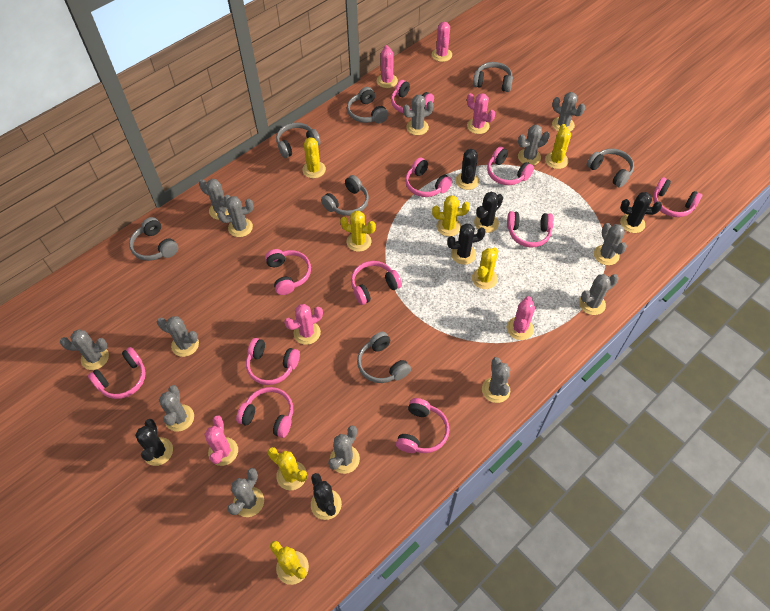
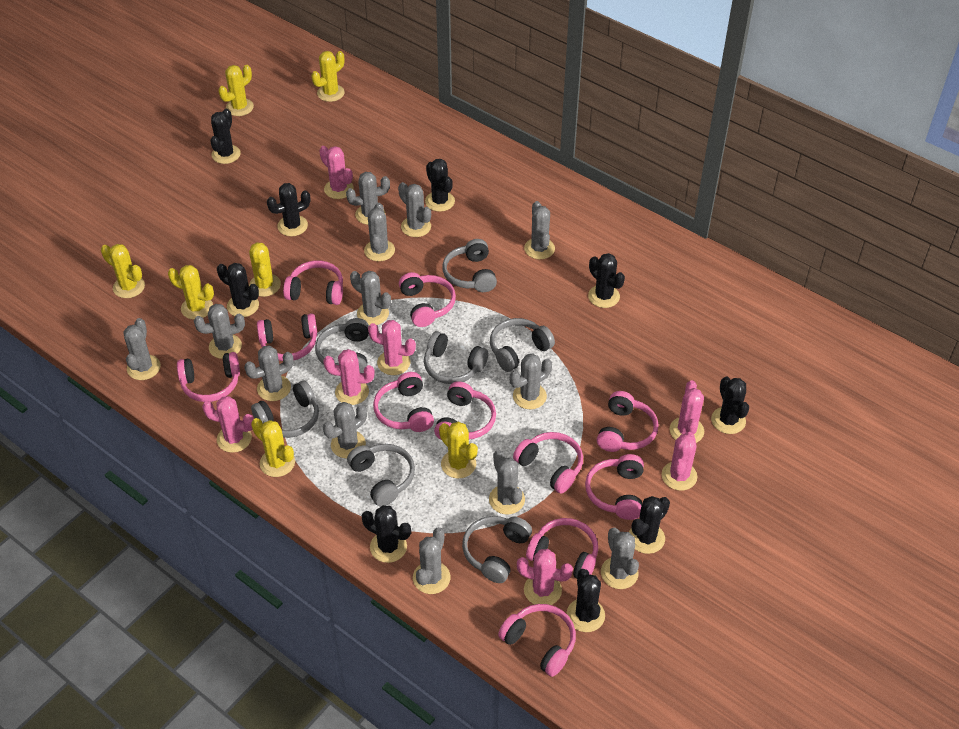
black cactus: [135,419,173,466] [311,473,342,520] [447,223,486,265] [455,149,479,190] [474,192,503,233] [620,192,662,233] = 6 -> [210,109,241,164] [217,263,259,317] [267,183,310,236] [362,505,411,563] [425,159,455,212] [566,569,605,632] [588,253,625,308] [629,496,670,554] [711,377,749,434] = 9
pink cactus: [205,416,238,466] [284,304,323,345] [377,45,398,88] [432,22,452,62] [467,93,495,134] [507,296,535,340] = 6 -> [202,396,254,453] [319,146,354,199] [323,349,375,405] [368,320,416,375] [517,549,573,605] [662,432,697,491] [669,380,704,443] = 7

